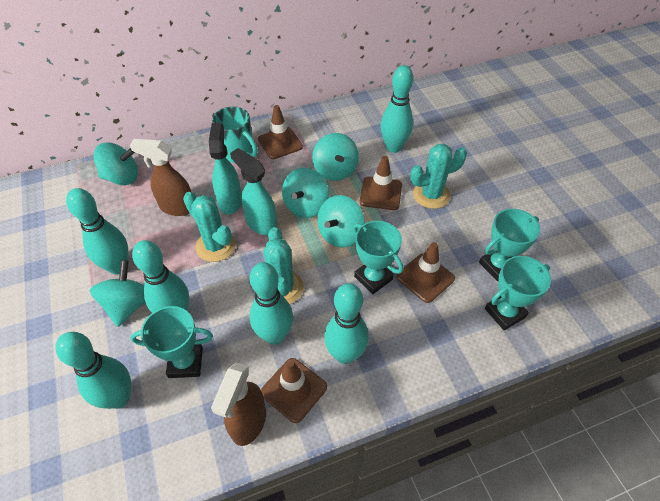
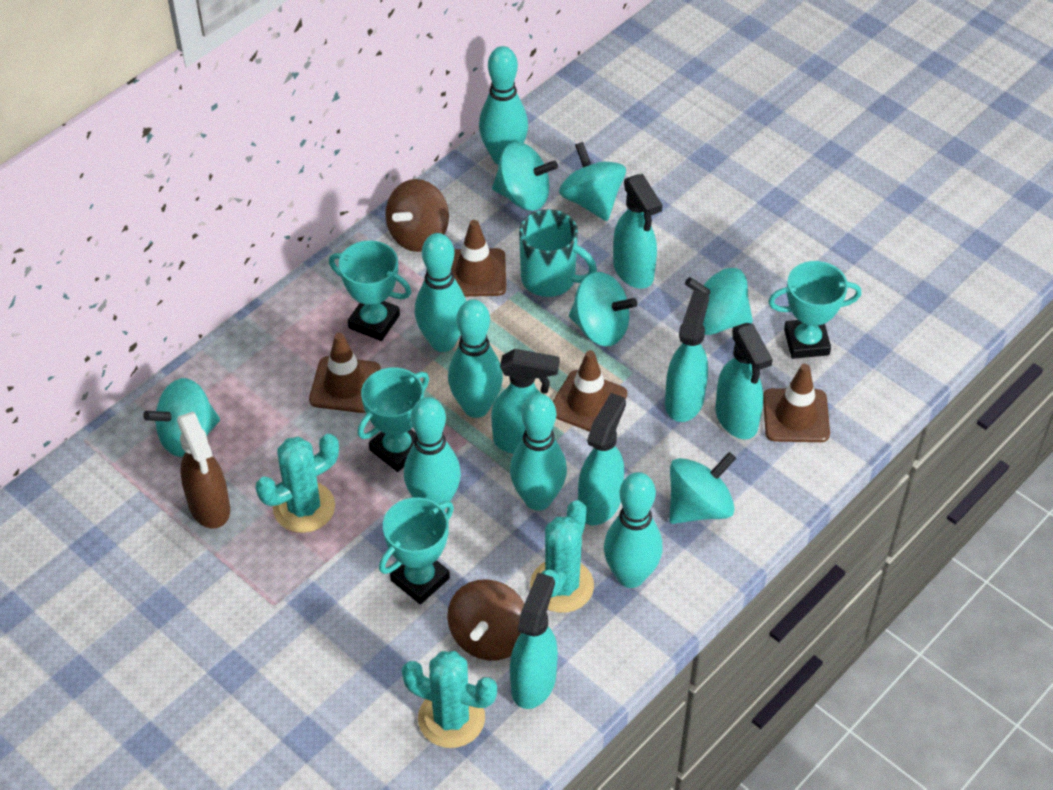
brown spinning top: none = 0 -> [385,179,449,252] [447,579,524,661] = 2
brown spray bottle: [130,139,192,216] [211,363,266,446] = 2 -> [177,411,230,529] = 1
turquoise spinning top: [90,260,145,327] [93,142,138,185] [282,168,329,218] [312,133,359,181] [317,195,365,247] = 5 -> [143,378,220,457] [492,142,558,211] [559,142,626,221] [569,272,637,346] [669,452,736,524] [685,268,753,335] = 6
turquoise spray bottle: [209,123,242,214] [230,148,277,235] = 2 -> [491,349,560,454] [510,573,558,709] [578,393,626,525] [613,174,662,289] [665,290,709,422] [715,323,773,439] = 6

